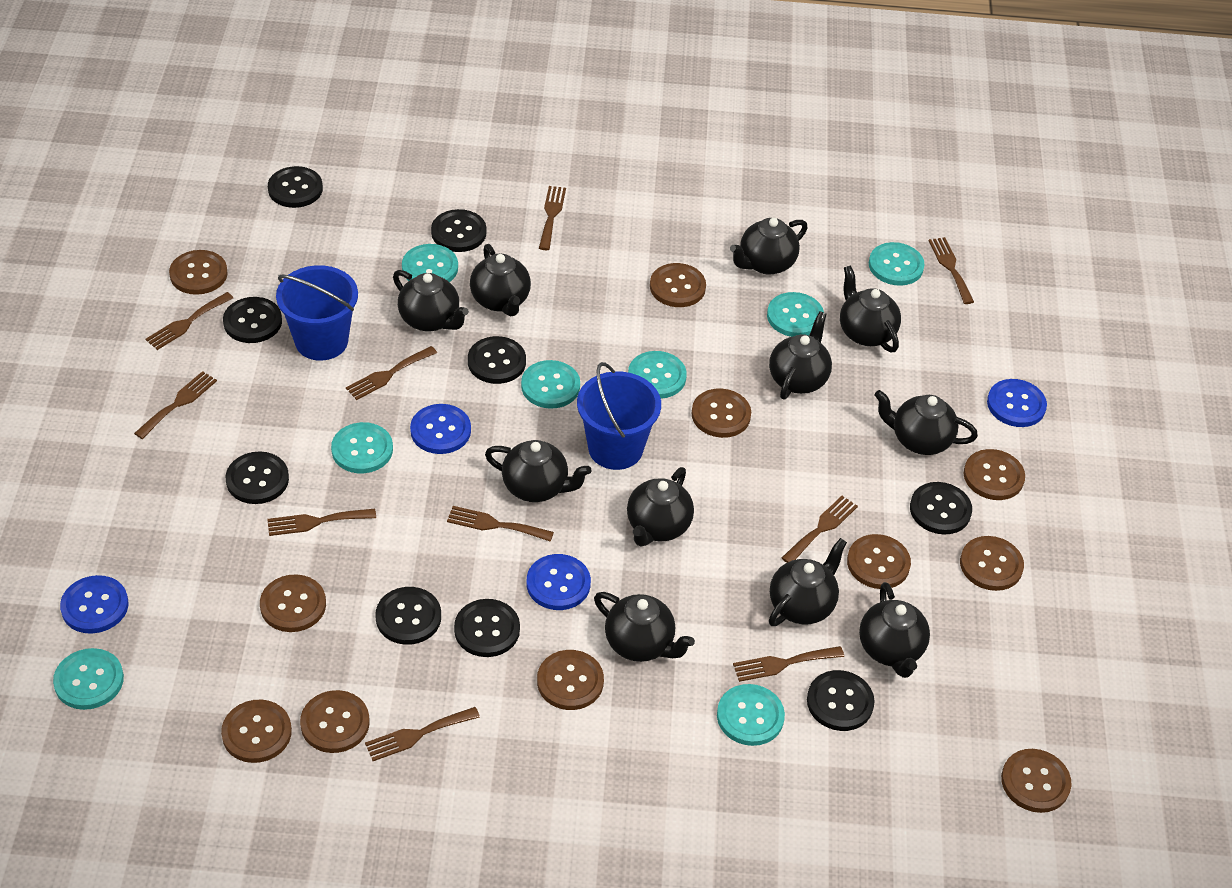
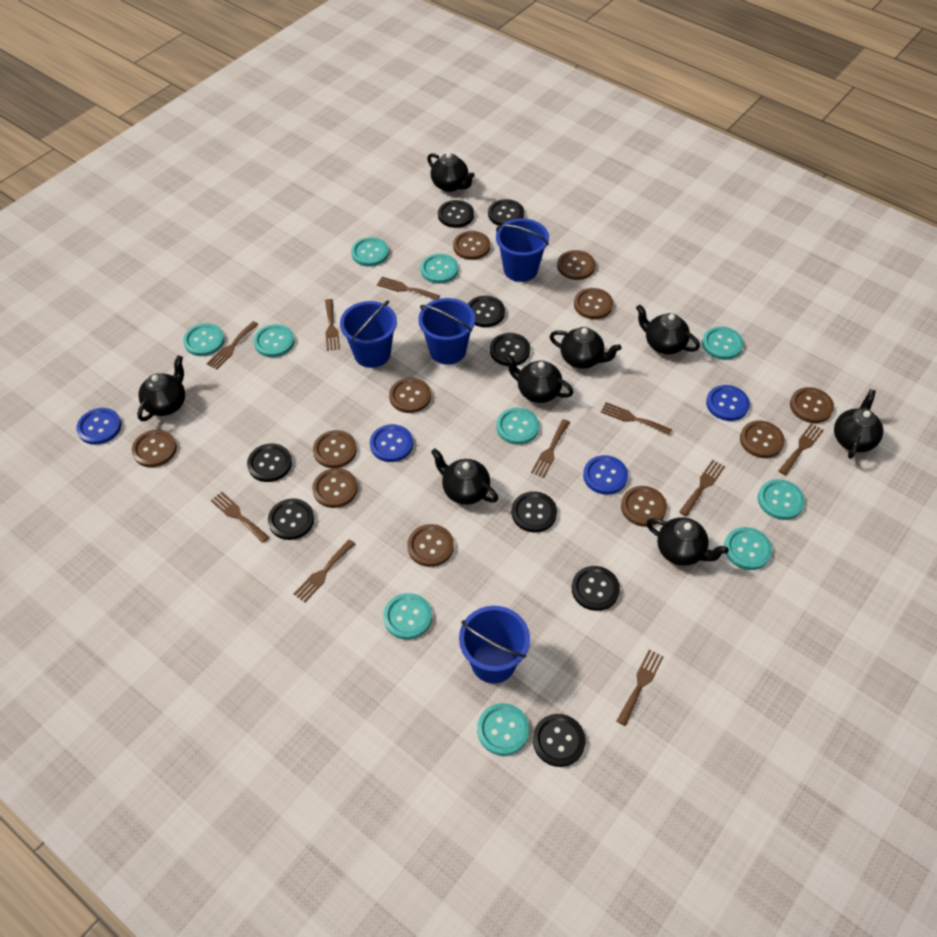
black teapot: [393,270,469,331] [470,244,531,316] [485,440,591,502] [594,592,695,662] [627,467,694,546] [730,218,808,275] [769,311,832,400] [769,538,847,626] [840,265,901,353] [859,582,930,678] [875,390,978,455] = 11 -> [137,355,185,421] [427,153,475,192] [431,448,498,505] [505,354,574,403] [549,327,621,369] [636,305,700,354] [646,517,729,566] [834,389,883,459] = 8
blue bucket: [276,265,358,360] [577,362,661,470] = 2 -> [340,300,397,368] [418,298,475,365] [459,606,530,684] [496,218,549,282] = 4
turquoise button: [53,648,124,710] [331,422,393,473] [402,244,458,282] [521,360,580,409] [628,351,687,399] [717,684,785,746] [767,292,824,337] [869,242,925,286] = 8 -> [183,323,225,356] [254,324,295,357] [351,237,389,266] [383,593,432,639] [420,254,458,284] [477,703,529,756] [496,408,539,445] [702,327,743,360] [724,527,772,570] [758,479,805,520] = 10

